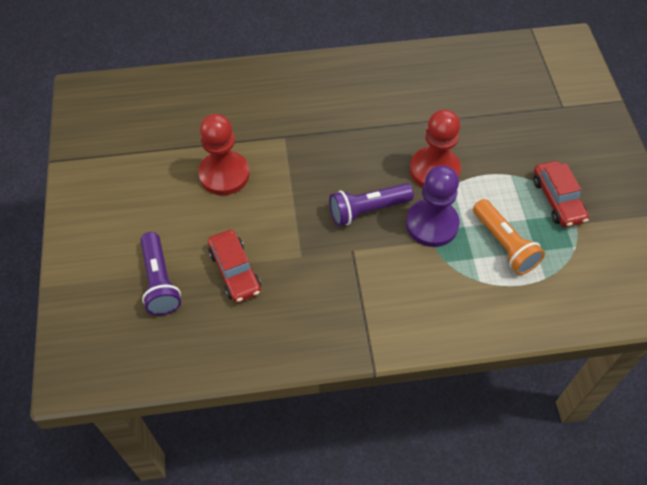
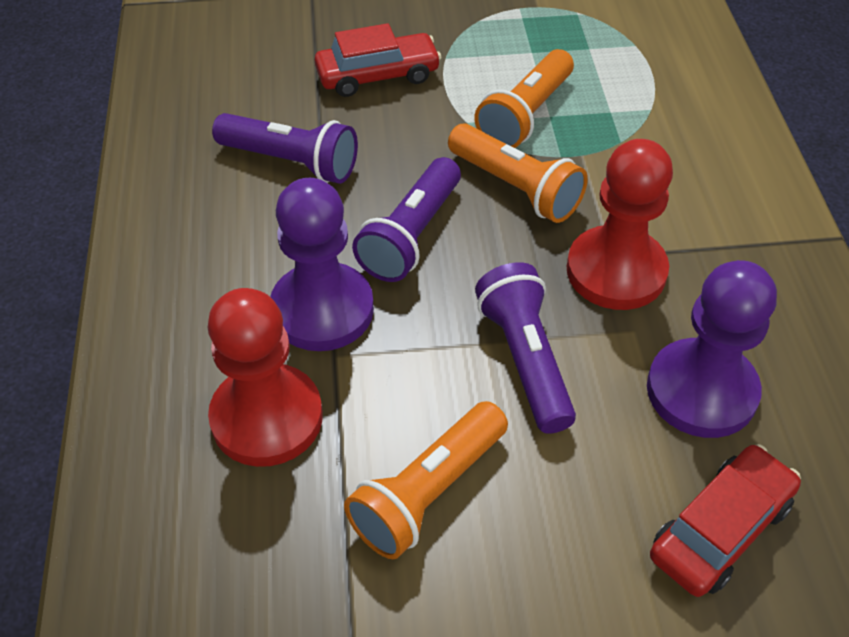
orange flashlight: [473,199,545,275] = 1 -> [344,401,508,559] [448,123,588,223] [474,49,574,148] = 3
purple flashlight: [140,232,181,315] [329,183,414,226] = 2 -> [212,113,358,184] [352,157,461,282] [475,262,576,434] = 3
purple pawn: [406,165,460,247] = 1 -> [270,178,374,351] [647,260,777,438] = 2

